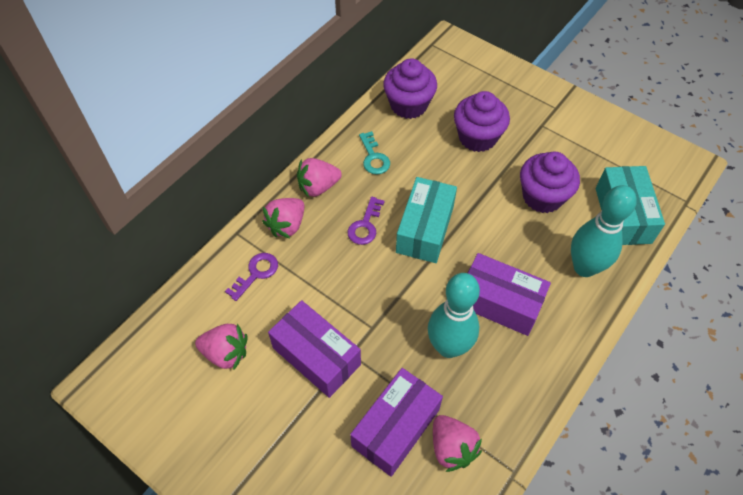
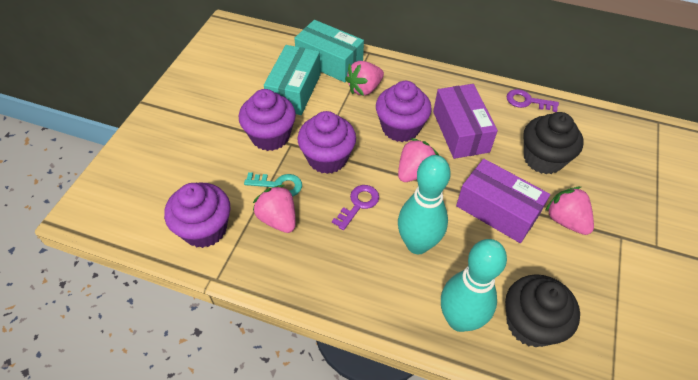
black cupcake: none = 0 -> [505,274,580,347] [523,112,583,174] = 2
purple box: [268,300,361,398] [350,368,443,477] [468,253,551,336] = 3 -> [433,84,498,159] [456,159,550,243] = 2
purple cupcake: [383,58,437,119] [454,91,510,152] [520,151,580,213] = 3 -> [164,183,231,248] [239,89,296,151] [297,111,356,174] [376,81,432,142] = 4

